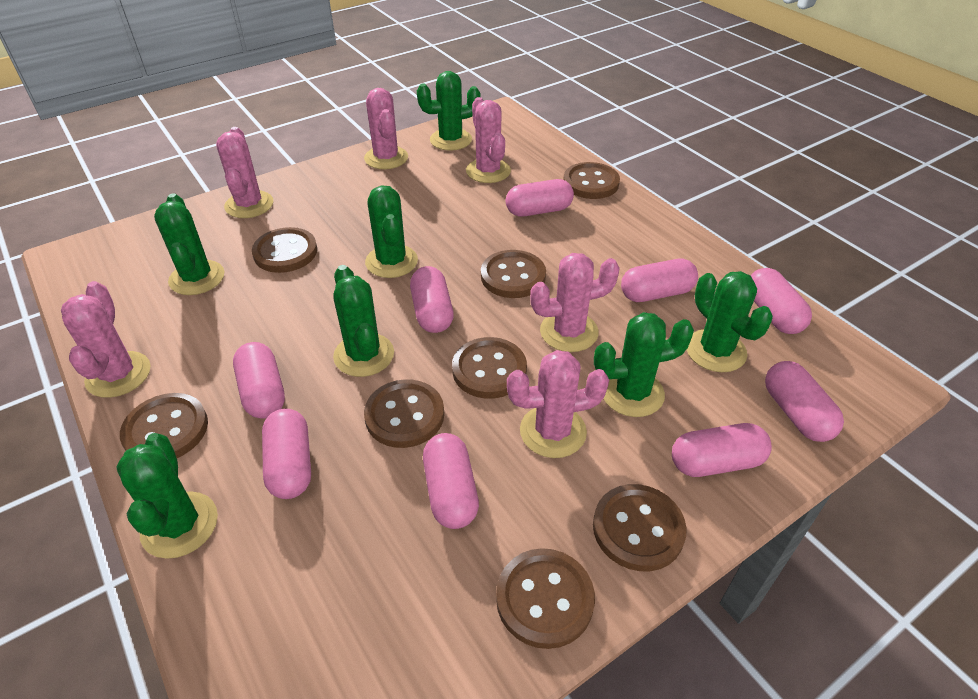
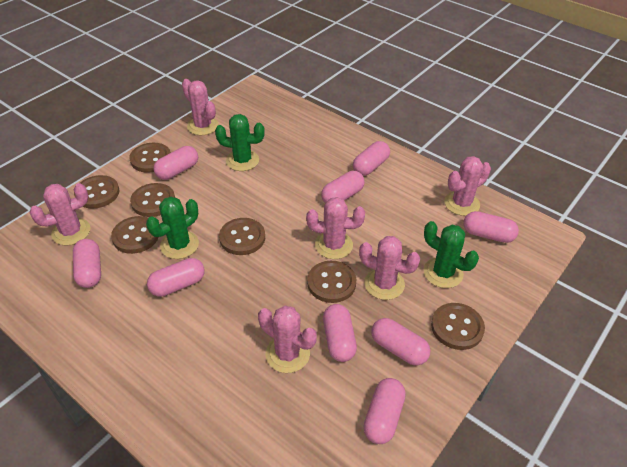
brown button: [120,393,208,458] [252,227,317,273] [364,379,444,448] [452,337,527,399] [481,250,546,298] [496,548,595,649] [563,162,620,199] [593,484,687,571] = 8 -> [74,175,120,209] [111,216,159,254] [129,143,171,173] [130,183,175,217] [219,218,265,255] [307,261,356,303] [431,303,485,350] = 7
green cactus: [116,433,218,559] [154,193,224,295] [333,265,394,377] [365,185,418,278] [417,71,481,151] [594,312,694,417] [687,271,773,372] = 7 -> [146,197,199,259] [215,114,265,171] [424,221,479,288] = 3

